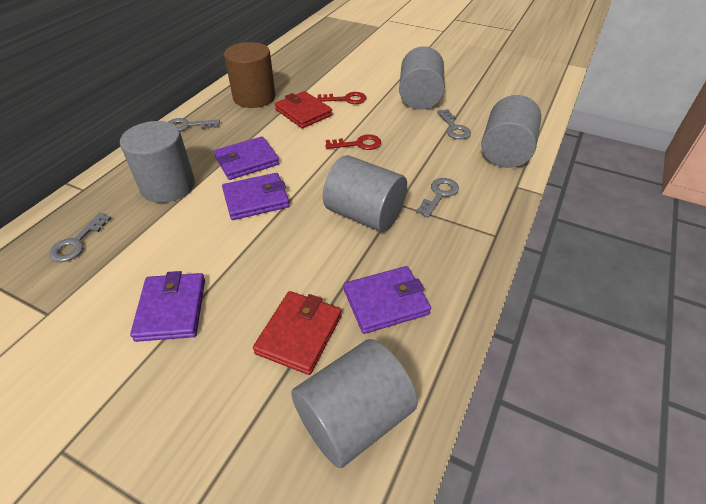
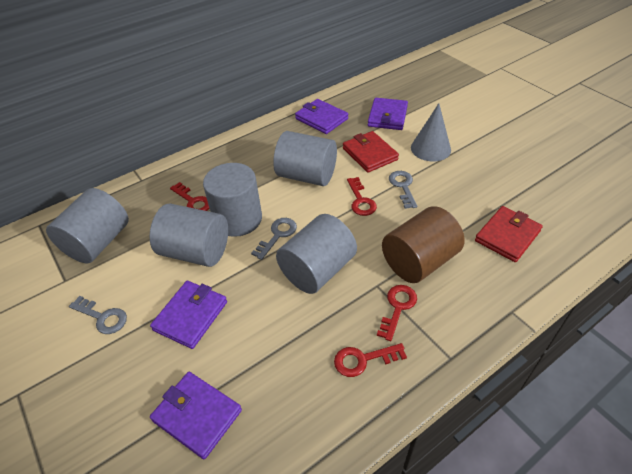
grey cone: none = 0 -> [411,103,451,161] = 1
grey key: [49,213,112,262] [168,118,220,132] [416,178,459,218] [437,109,471,139] = 4 -> [69,296,127,334] [251,218,297,260] [389,171,418,209] = 3
red key: [317,92,367,104] [325,134,381,150] = 2 -> [170,182,210,211] [334,343,407,377] [347,177,377,216] [377,285,417,341] = 4

